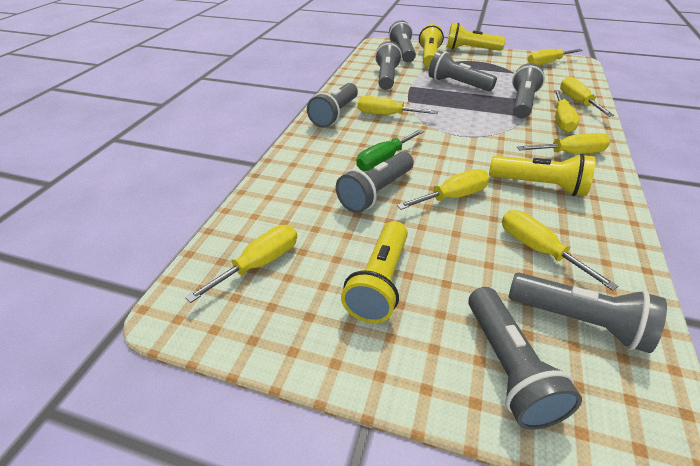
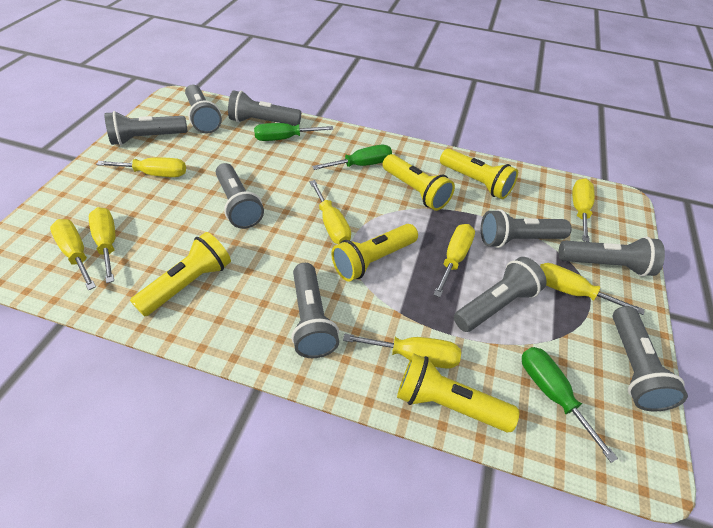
green screwdriver: [356,129,424,171] = 1 -> [254,123,333,141] [312,145,392,170] [522,347,618,463] = 3
grey flashlight: [307,83,358,128] [336,152,414,213] [375,41,402,90] [389,20,416,62] [428,51,497,92] [468,287,582,430] [509,273,667,353] [512,63,545,118] = 8 -> [104,111,188,145] [185,85,222,133] [216,163,264,229] [228,90,301,126] [291,263,339,358] [454,257,547,332] [481,209,572,248] [558,237,665,277] [613,306,688,412] = 9
yellow flashlight: [341,221,408,323] [419,24,444,67] [446,23,506,51] [489,154,595,196] = 4 -> [130,232,231,317] [331,224,418,282] [383,154,455,211] [397,353,519,432] [440,149,518,199] = 5

